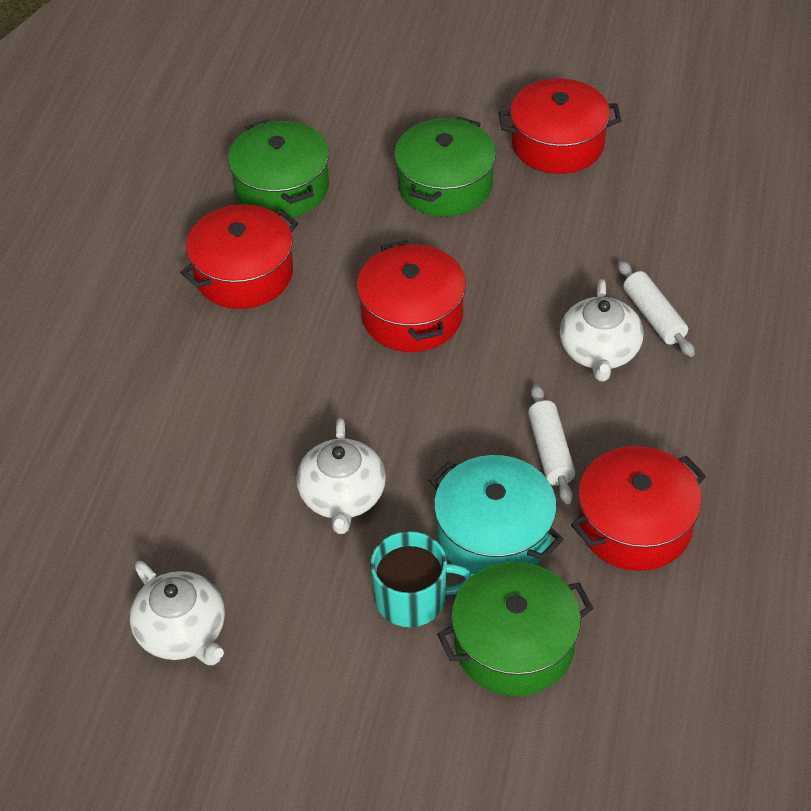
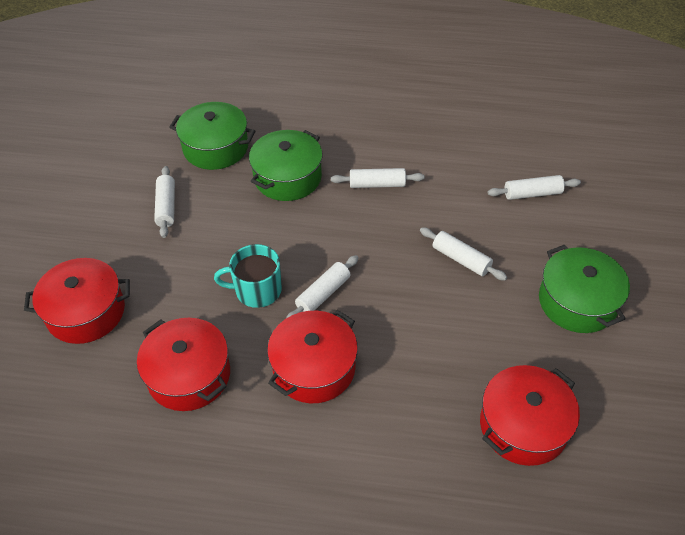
turquoise pot: [429,455,564,575] = 1 -> none = 0
white rolling pin: [528,384,575,504] [618,260,695,357] = 2 -> [154,166,175,238] [286,255,359,318] [331,168,425,188] [420,227,507,281] [488,175,581,200] = 5
white teapot: [130,561,225,665] [296,418,386,534] [560,279,644,381] = 3 -> none = 0

